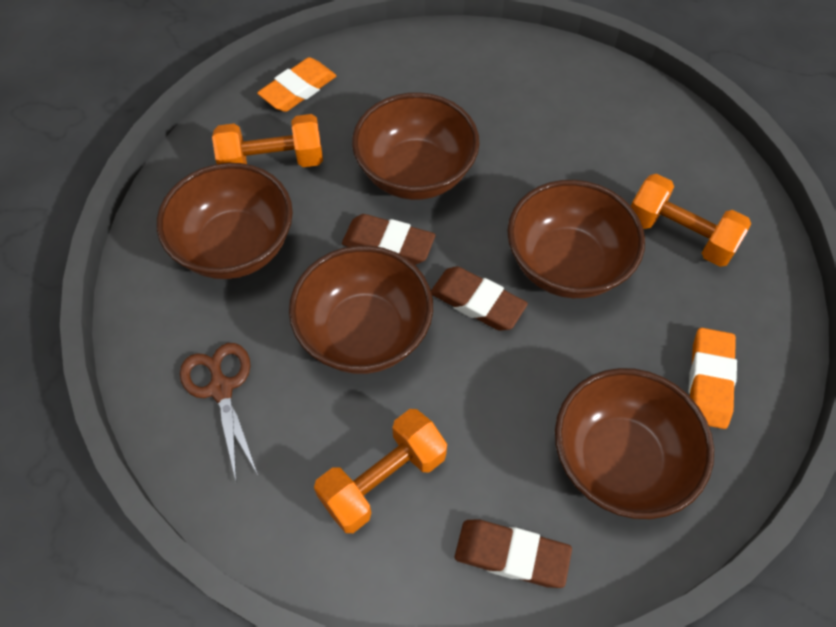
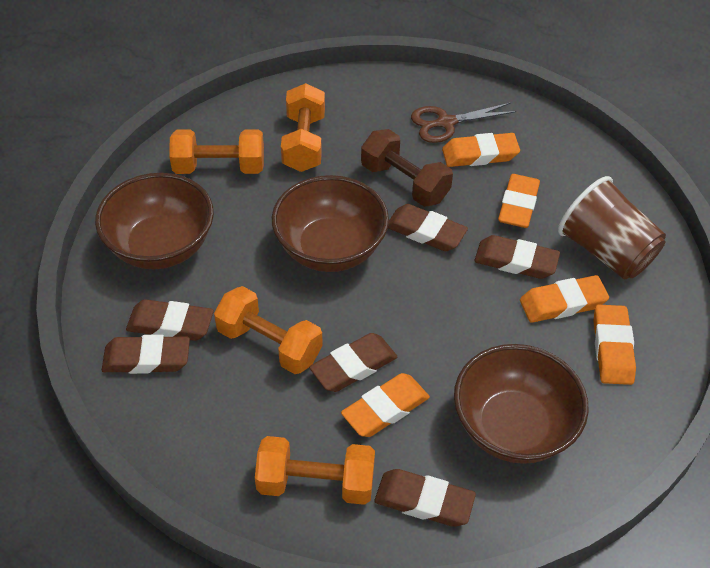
brown bowl: [157,163,293,279] [289,246,433,374] [352,93,479,200] [507,180,645,298] [555,368,714,519] = 5 -> [95,173,214,269] [272,175,389,272] [454,344,589,464] = 3
brown cup: none = 0 -> [558,176,666,280] = 1
brown dumbbell: none = 0 -> [361,129,453,207] = 1
brown eraser: [342,214,435,265] [431,266,528,331] [455,519,572,588] = 3 -> [102,335,190,374] [126,299,214,341] [309,333,397,392] [374,469,476,527] [388,204,468,251] [474,235,560,279] = 6
orange dumbbell: [212,114,323,167] [314,409,447,533] [631,174,751,267] = 3 -> [169,129,264,174] [214,286,323,374] [255,436,375,505] [281,83,325,172] = 4
orange eraser: [257,57,336,112] [689,328,737,429] = 2 -> [341,373,430,437] [442,133,520,167] [498,174,540,228] [520,275,609,323] [593,305,636,385] = 5

